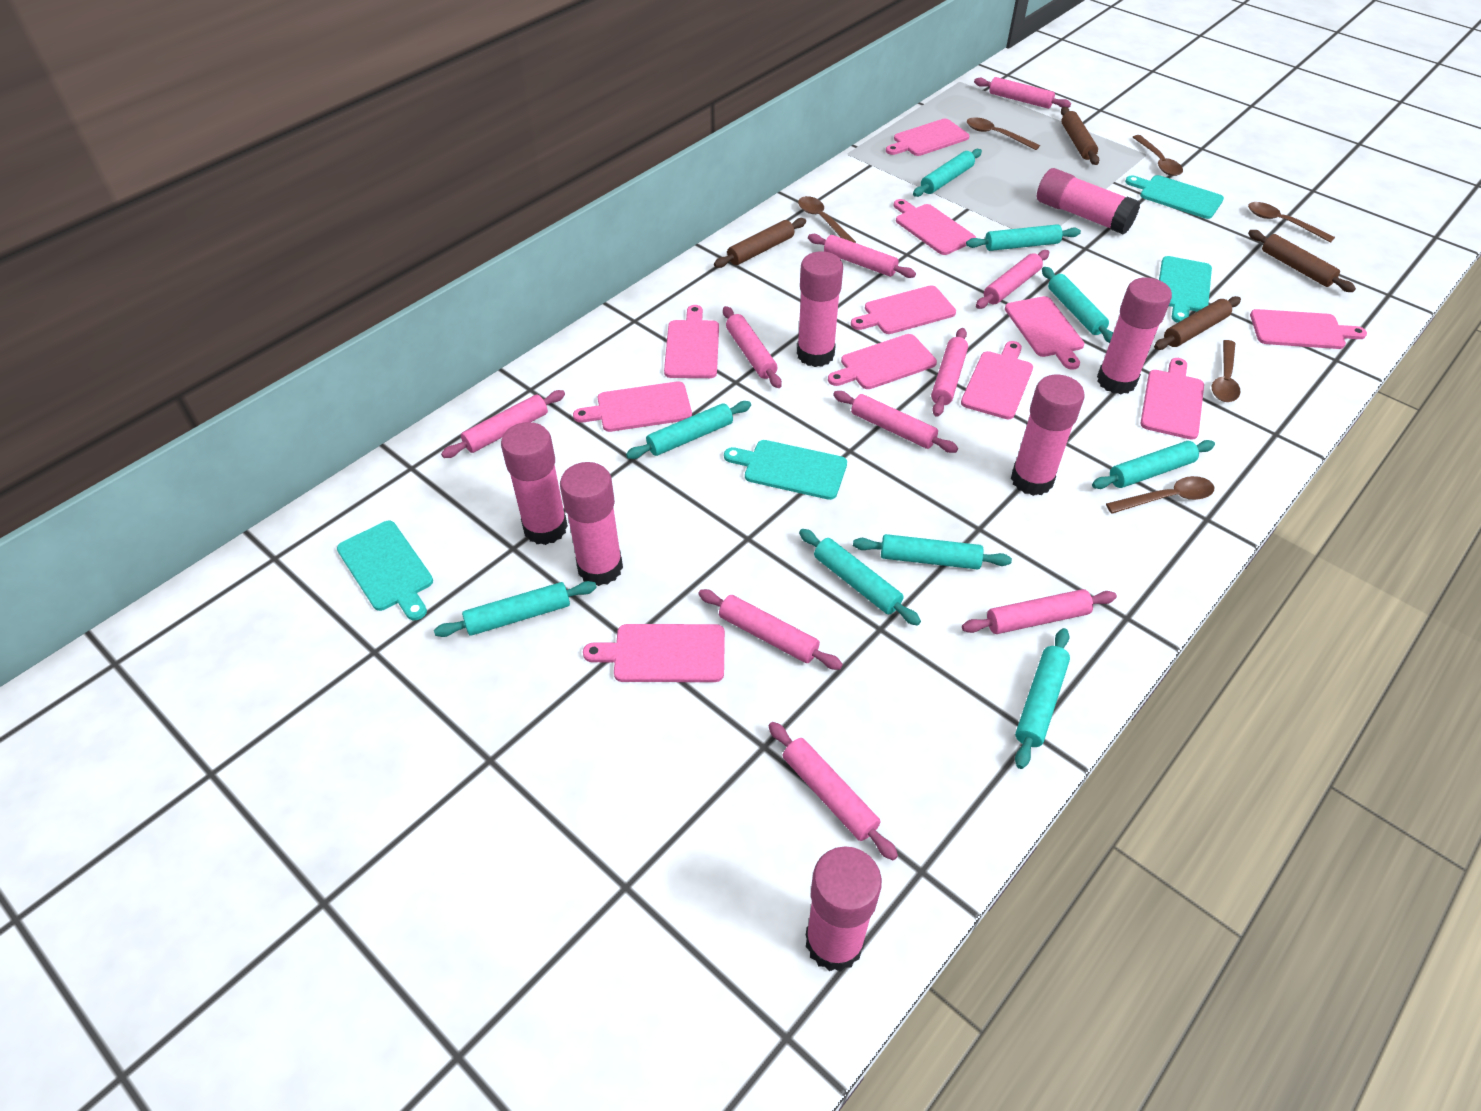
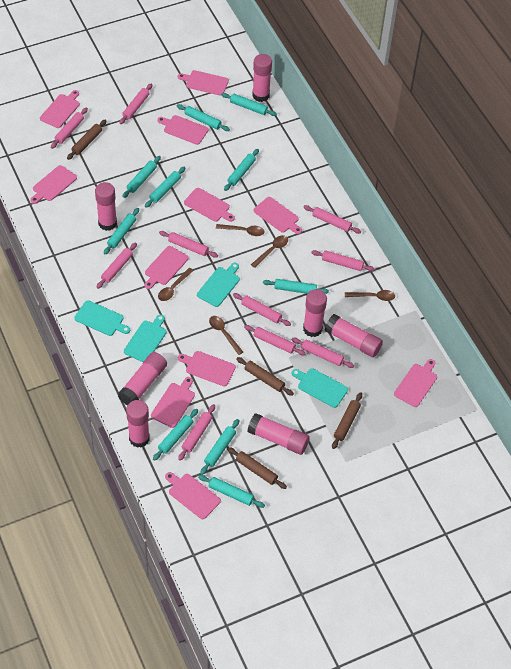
brown spoon: [798,196,856,243] [967,117,1040,150] [1106,476,1215,514] [1133,135,1183,176] [1212,340,1240,402] [1248,202,1335,243] = 6 -> [158,268,194,301] [209,316,243,355] [216,224,265,236] [251,235,288,268] [345,290,395,301] = 5
turquoise rolling pin: [434,581,597,637] [626,401,751,459] [799,529,921,626] [853,534,1012,570] [913,149,982,197] [966,224,1081,251] [1015,628,1070,769] [1042,267,1113,343] [1092,440,1215,489] = 9 -> [104,208,139,254] [122,156,161,198] [145,167,185,208] [153,409,198,461] [177,104,230,131] [198,475,265,508] [200,419,239,475] [221,93,277,116] [224,149,259,191] [263,279,329,294] = 10

